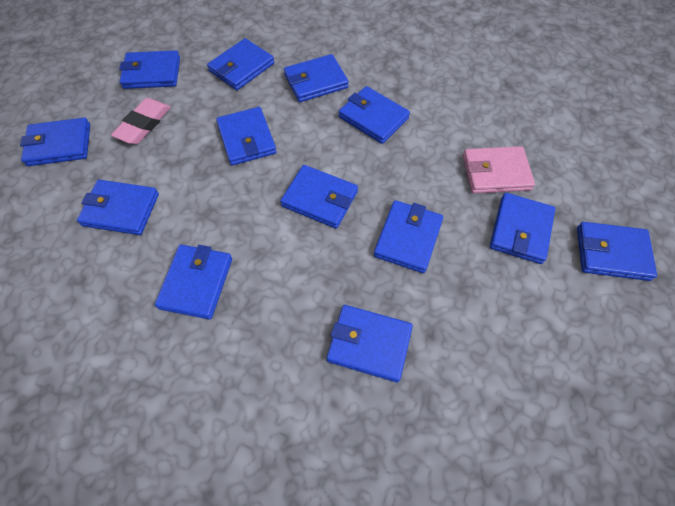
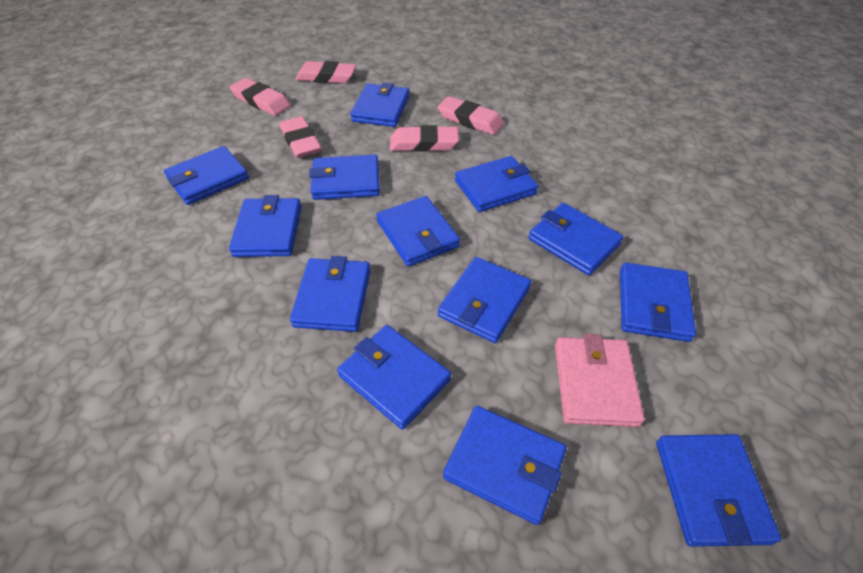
pink eraser: [111,98,171,144] = 1 -> [230,78,290,116] [280,116,321,158] [296,61,356,83] [390,125,459,152] [438,96,504,135] = 5

